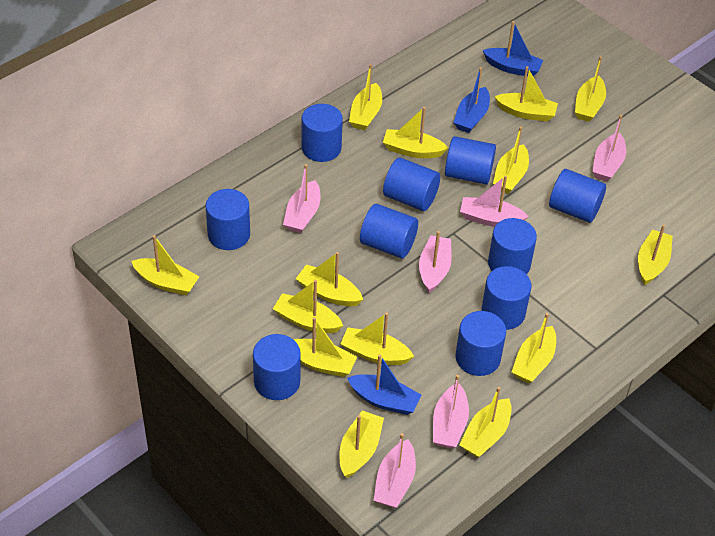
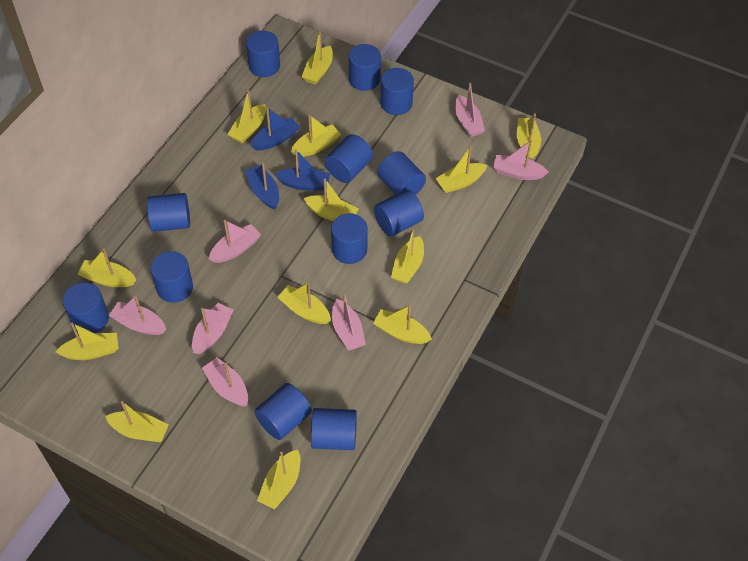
blue cylinder: [206,189,250,250] [253,334,301,400] [301,104,343,162] [360,204,418,259] [383,158,440,211] [445,136,496,185] [455,311,506,376] [481,266,531,330] [488,218,537,274] [549,169,606,223] = 10 -> [63,283,109,333] [147,193,190,232] [150,251,193,303] [246,31,280,77] [254,383,312,440] [311,408,357,450] [325,134,373,183] [331,213,368,264] [349,44,381,91] [374,190,424,236] [377,151,426,195] [380,68,414,115] = 12
pink boat: [283,164,321,233] [373,433,416,508] [419,231,452,293] [433,375,469,448] [460,176,529,227] [592,115,626,181] = 6 -> [109,295,166,335] [192,303,233,354] [202,358,248,407] [209,220,261,263] [332,294,366,350] [455,83,485,137] [493,140,548,180] = 7
yellow boat: [131,235,200,296] [273,280,343,333] [293,317,357,377] [296,252,363,306] [340,410,384,478] [341,313,414,365] [349,64,382,130] [383,107,448,158] [459,387,512,458] [493,126,529,194] [495,66,558,121] [512,313,556,383] [575,56,606,122] [638,225,673,285] = 14 -> [55,322,118,360] [78,248,136,287] [105,401,169,442] [227,90,266,143] [257,450,300,509] [277,282,331,324] [291,114,341,157] [302,31,333,85] [304,178,359,221] [373,304,432,344] [391,229,424,284] [435,146,487,193] [517,113,541,160] = 13

